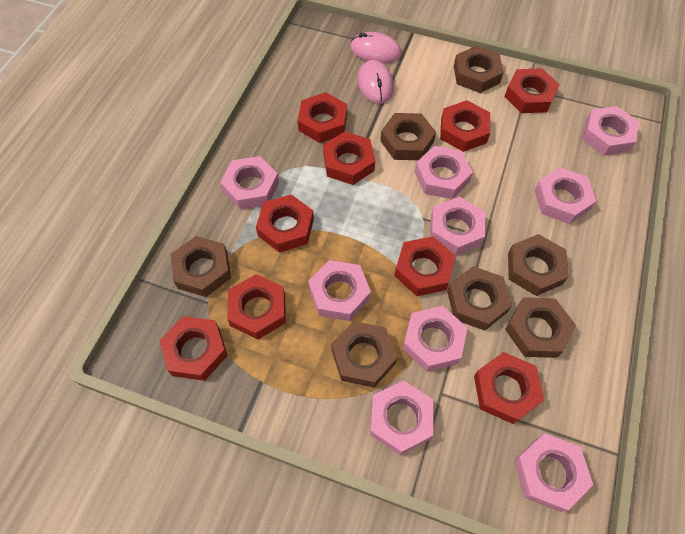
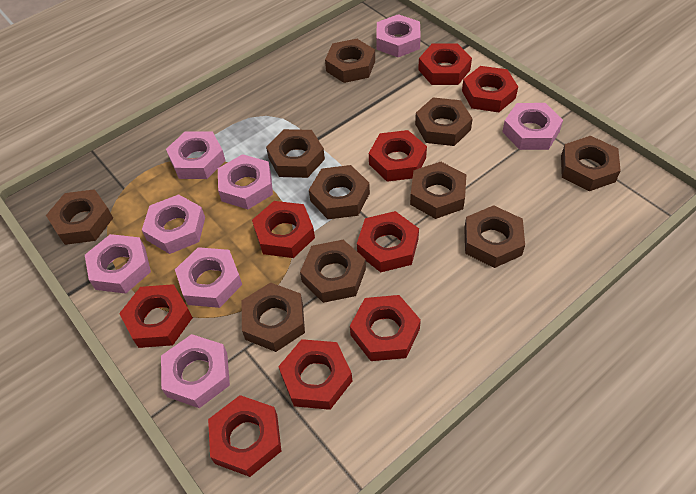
brown nut: [171,236,231,297] [331,321,397,388] [380,113,436,160] [447,266,512,331] [454,46,504,93] [505,297,576,358] [508,234,568,296] = 7 -> [46,189,113,245] [242,283,305,352] [266,129,325,178] [300,240,366,303] [309,165,370,219] [325,39,375,83] [410,162,466,219] [415,98,473,146] [464,205,525,268] [561,136,621,191] = 10
pink mouse: [350,32,402,64] [358,60,394,104] = 2 -> none = 0
pink nut: [220,156,279,210] [308,260,371,321] [370,380,434,455] [403,306,468,372] [415,146,473,199] [430,197,485,256] [514,433,593,512] [535,167,596,224] [582,106,639,156] = 9 -> [85,234,151,294] [142,194,205,254] [161,334,230,408] [166,131,226,179] [175,247,242,308] [218,154,273,209] [376,14,421,57] [502,103,563,150] = 8

